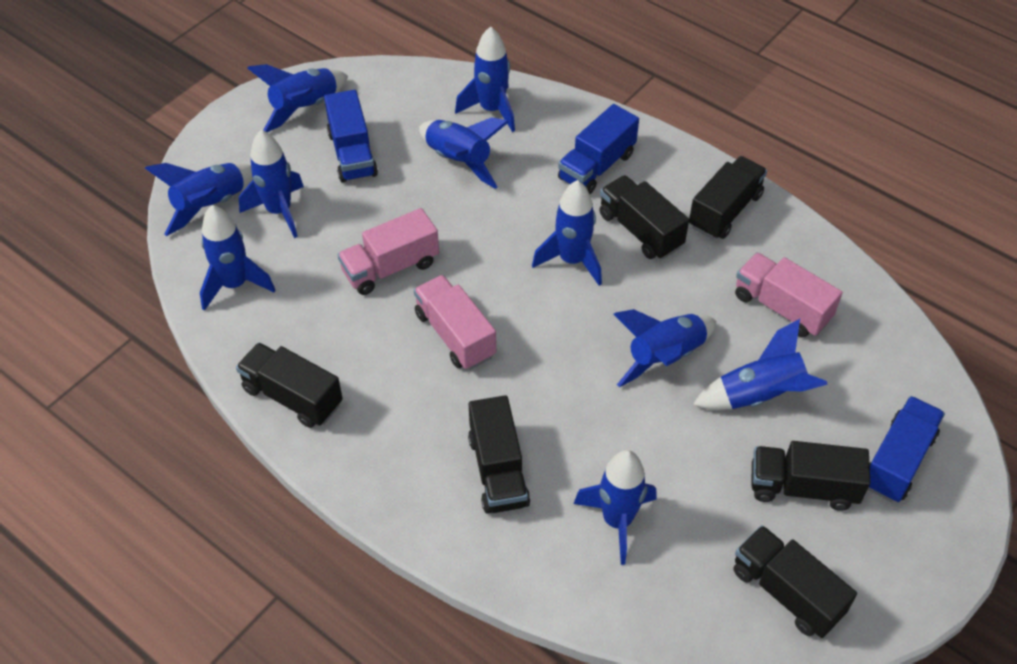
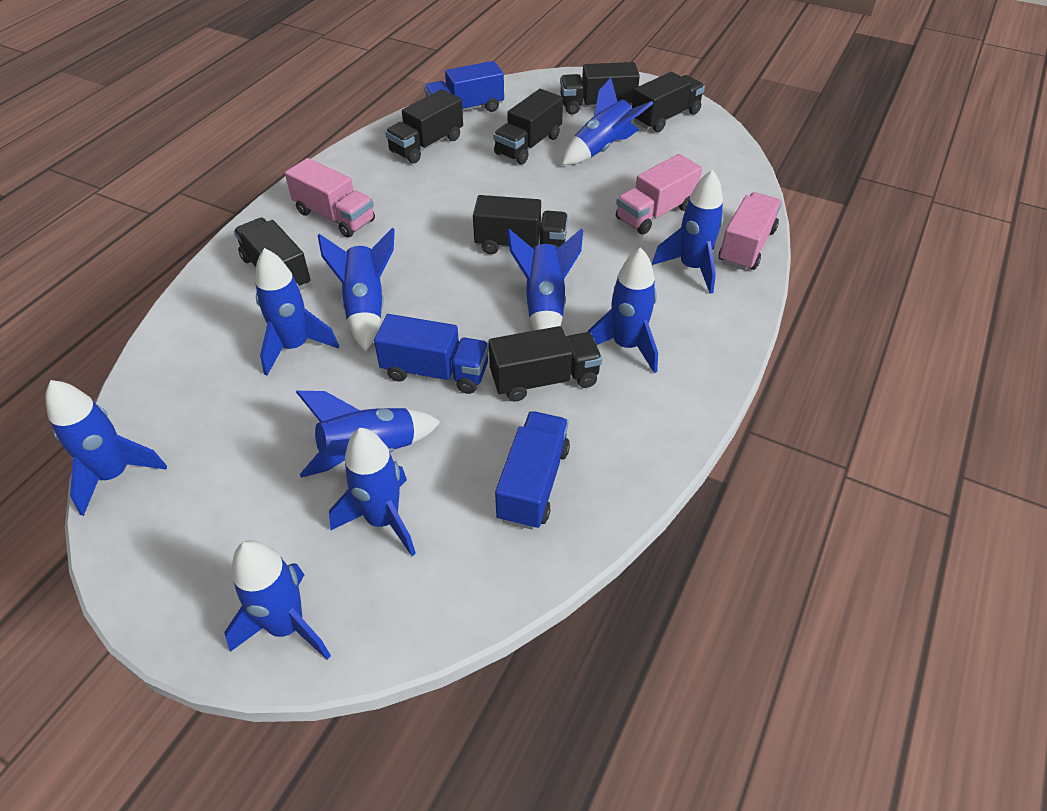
black truck: [236,342,343,428] [468,395,530,514] [599,175,689,259] [689,156,767,239] [734,525,857,638] [751,441,870,511] = 6 -> [234,217,311,290] [385,89,463,164] [473,195,568,254] [489,326,602,402] [493,89,563,164] [560,62,640,115] [632,72,705,132] = 7

